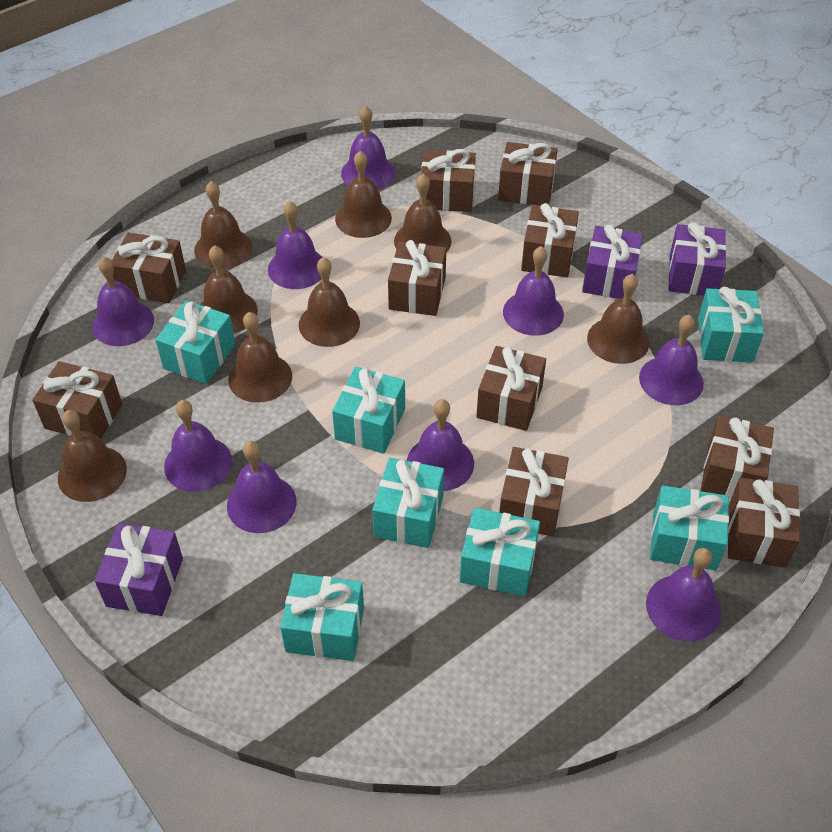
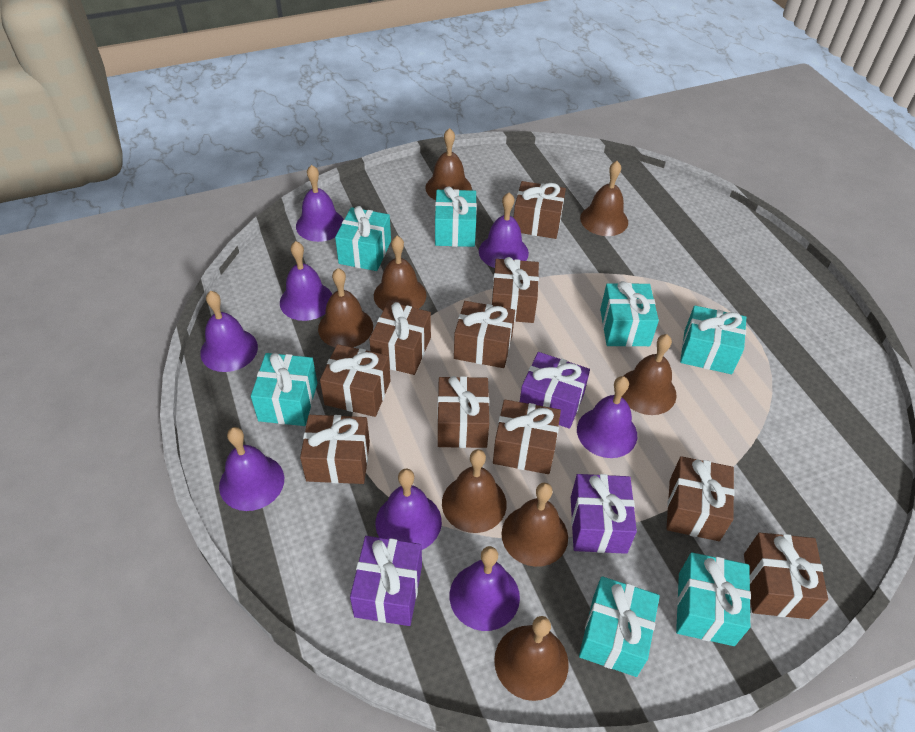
purple bell: [92,257,154,346] [164,400,232,492] [227,441,297,533] [268,201,323,289] [341,105,395,190] [407,399,474,491] [503,246,564,336] [639,315,704,405] [646,548,721,642] = 9 -> [200,291,258,372] [219,427,284,511] [280,241,332,321] [296,165,344,242] [375,469,442,550] [450,546,520,631] [479,193,529,268] [577,376,637,458] = 8

